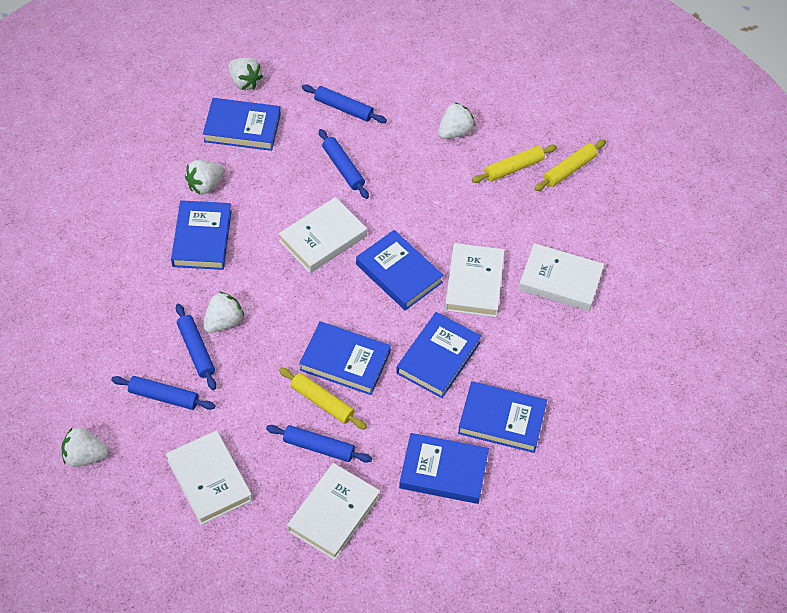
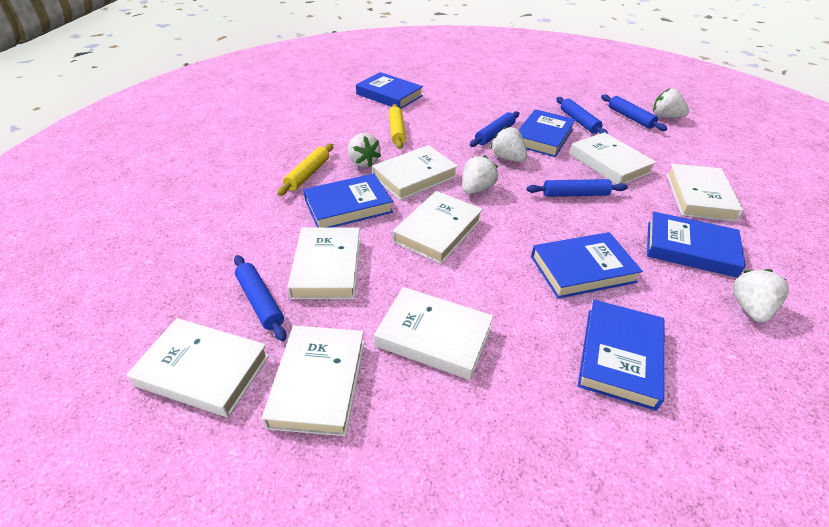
blue book: [171,200,231,270] [203,98,281,151] [299,321,391,395] [356,230,444,311] [396,312,481,398] [399,433,489,504] [458,381,547,453] = 7 -> [303,173,393,227] [356,72,423,109] [519,109,576,157] [531,232,643,298] [578,300,664,411] [647,212,746,278] = 6
white book: [166,430,252,525] [279,197,367,273] [287,463,380,560] [445,243,505,317] [519,243,604,311] = 5 -> [127,318,269,417] [262,326,365,436] [287,227,361,299] [372,145,458,200] [374,287,494,380] [393,191,483,264] [570,132,656,184] [666,163,744,222] = 8
yellow rolling pin: [279,368,367,430] [472,144,557,183] [534,140,606,191] = 3 -> [277,144,333,196] [389,104,406,149] = 2

